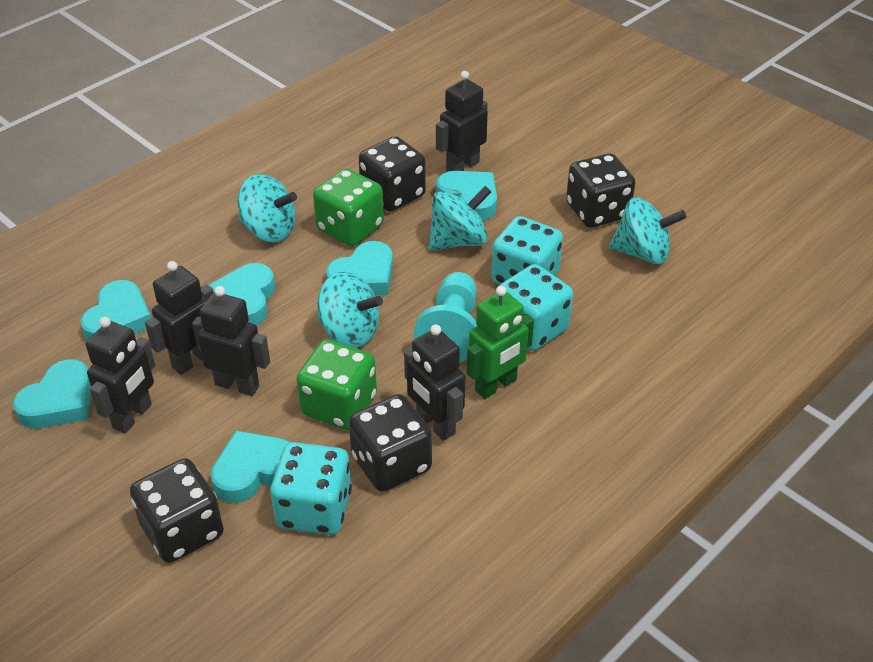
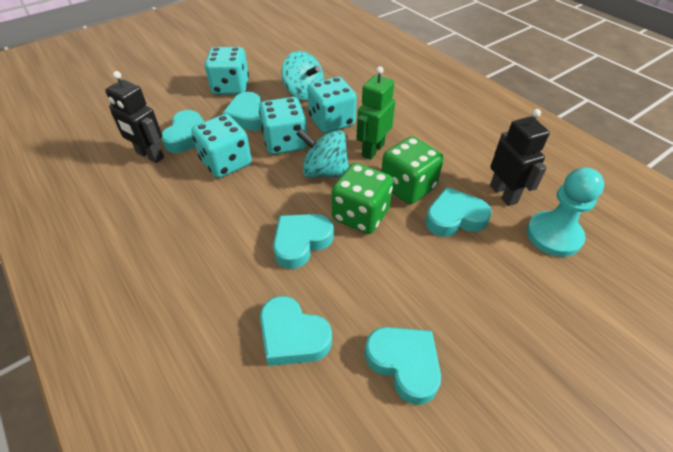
black dice: [130,458,224,563] [349,394,432,492] [359,136,426,212] [566,153,636,228] = 4 -> none = 0
black robot: [86,317,155,433] [145,261,214,375] [192,286,270,396] [404,325,465,441] [436,71,488,172] = 5 -> [105,71,164,163] [490,109,550,206] = 2
turquoise dice: [270,442,352,535] [491,216,563,285] [499,264,573,351] = 3 -> [191,114,252,178] [205,47,249,95] [259,97,307,155] [307,77,357,133] = 4
turquoise spinning top: [238,174,297,242] [317,271,383,348] [429,186,491,250] [609,197,687,264] = 4 -> [282,51,324,100] [296,129,349,178] = 2

